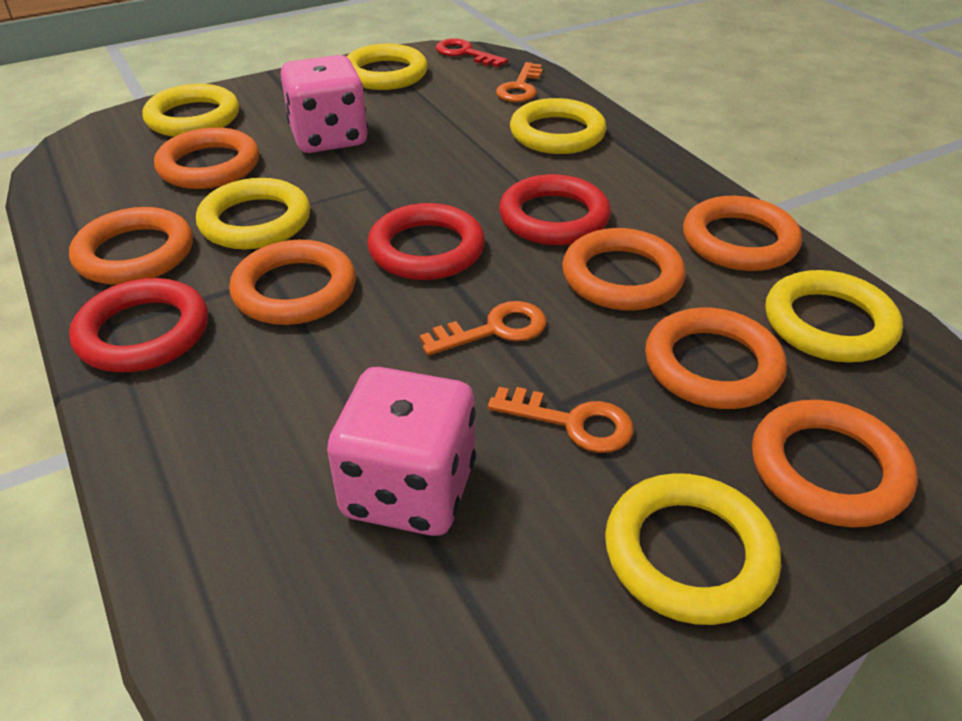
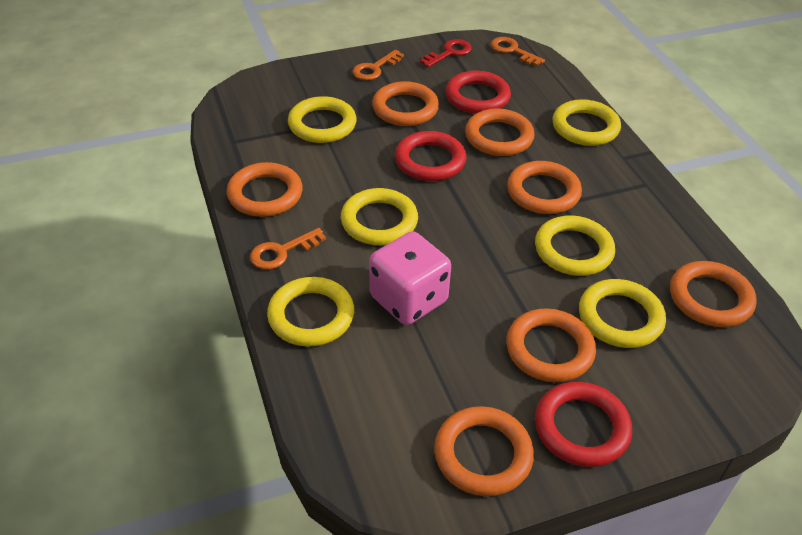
pink dice: [280,55,368,153] [327,367,476,536] = 2 -> [369,231,451,325] = 1

